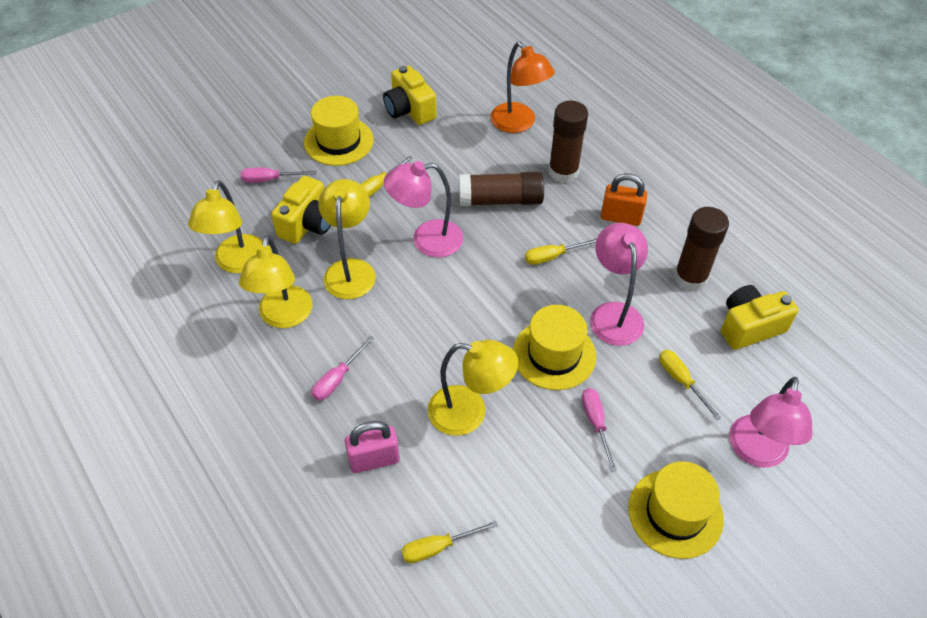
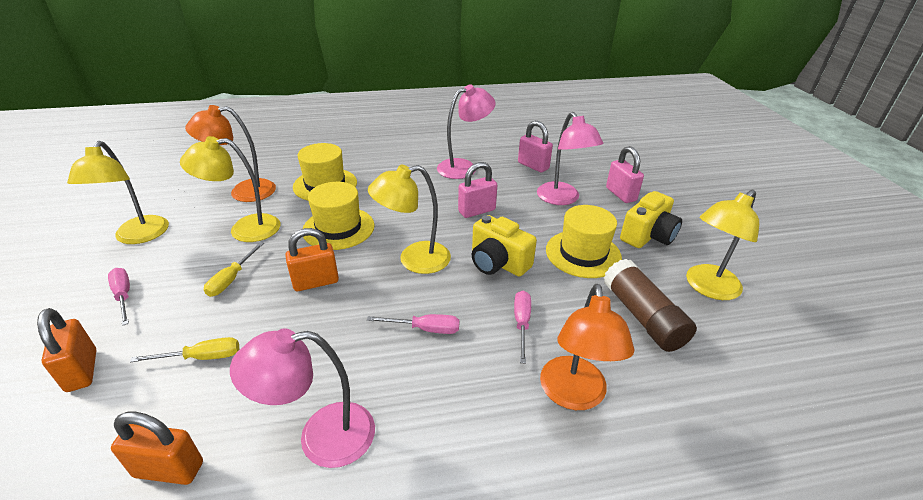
brown glue stick: [459,172,544,206] [548,101,588,183] [674,207,729,291] = 3 -> [603,259,697,352] = 1
orange lamp: [490,42,555,133] = 1 -> [185,105,276,202] [540,284,635,410] = 2
orange padlock: [601,173,648,226] = 1 -> [37,308,96,392] [111,412,203,485] [285,228,339,291] = 3
pink padlock: [345,421,400,473] = 1 -> [458,162,497,218] [518,121,553,173] [606,146,644,203] = 3
yellow camera: [271,176,331,244] [383,65,437,125] [721,285,799,350] = 3 -> [472,215,537,277] [620,191,682,248] = 2
yellow screwdriver: [361,156,413,197] [401,521,498,563] [525,238,597,265] [659,350,722,420] = 4 -> [130,337,239,362] [204,242,264,297] = 2

